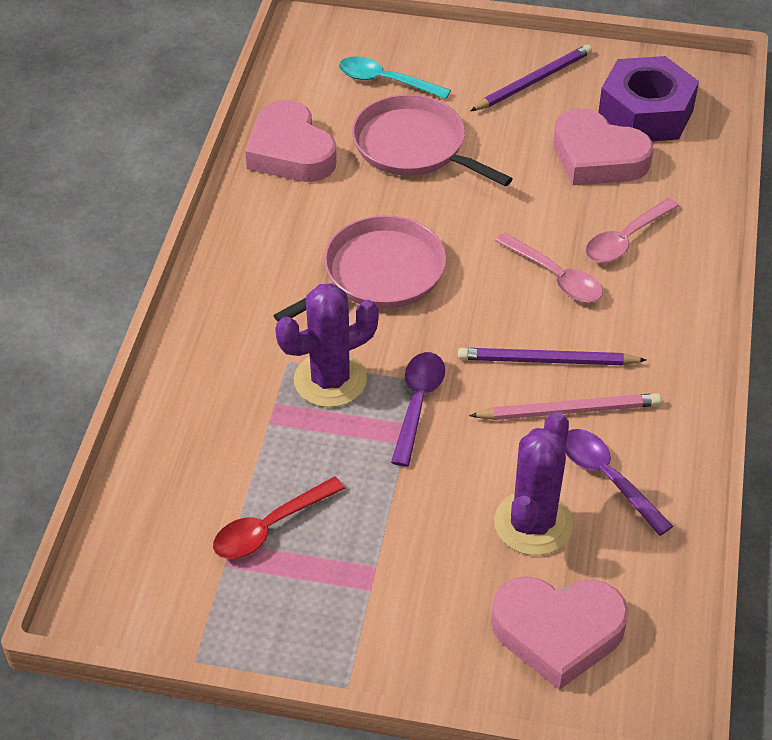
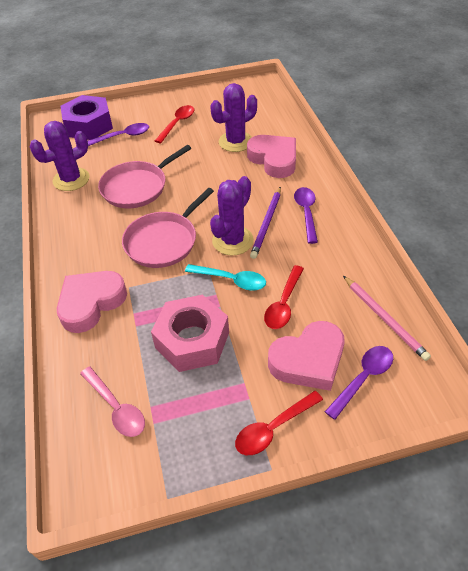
pink nut: none = 0 -> [151,295,229,372] = 1
pink spoon: [495,233,603,303] [585,198,679,263] = 2 -> [80,367,145,437] = 1
purple cactus: [275,283,379,407] [494,412,573,555] = 2 -> [30,121,90,191] [210,83,257,152] [210,176,254,256] = 3
purple pencil: [458,348,646,365] [470,44,592,111] = 2 -> [250,187,281,259] = 1
purple spoon: [391,352,445,467] [565,429,673,536] = 2 -> [88,123,149,146] [294,187,318,244] [325,346,393,420] = 3
red spoon: [213,477,345,559] = 1 -> [155,105,194,143] [235,391,323,455] [264,265,304,329] = 3

